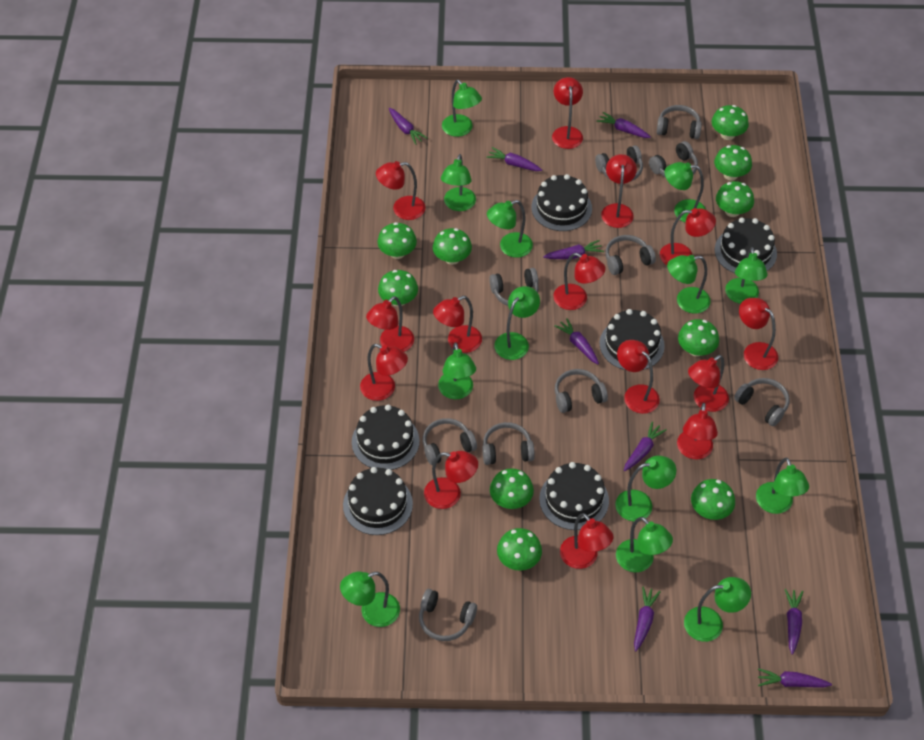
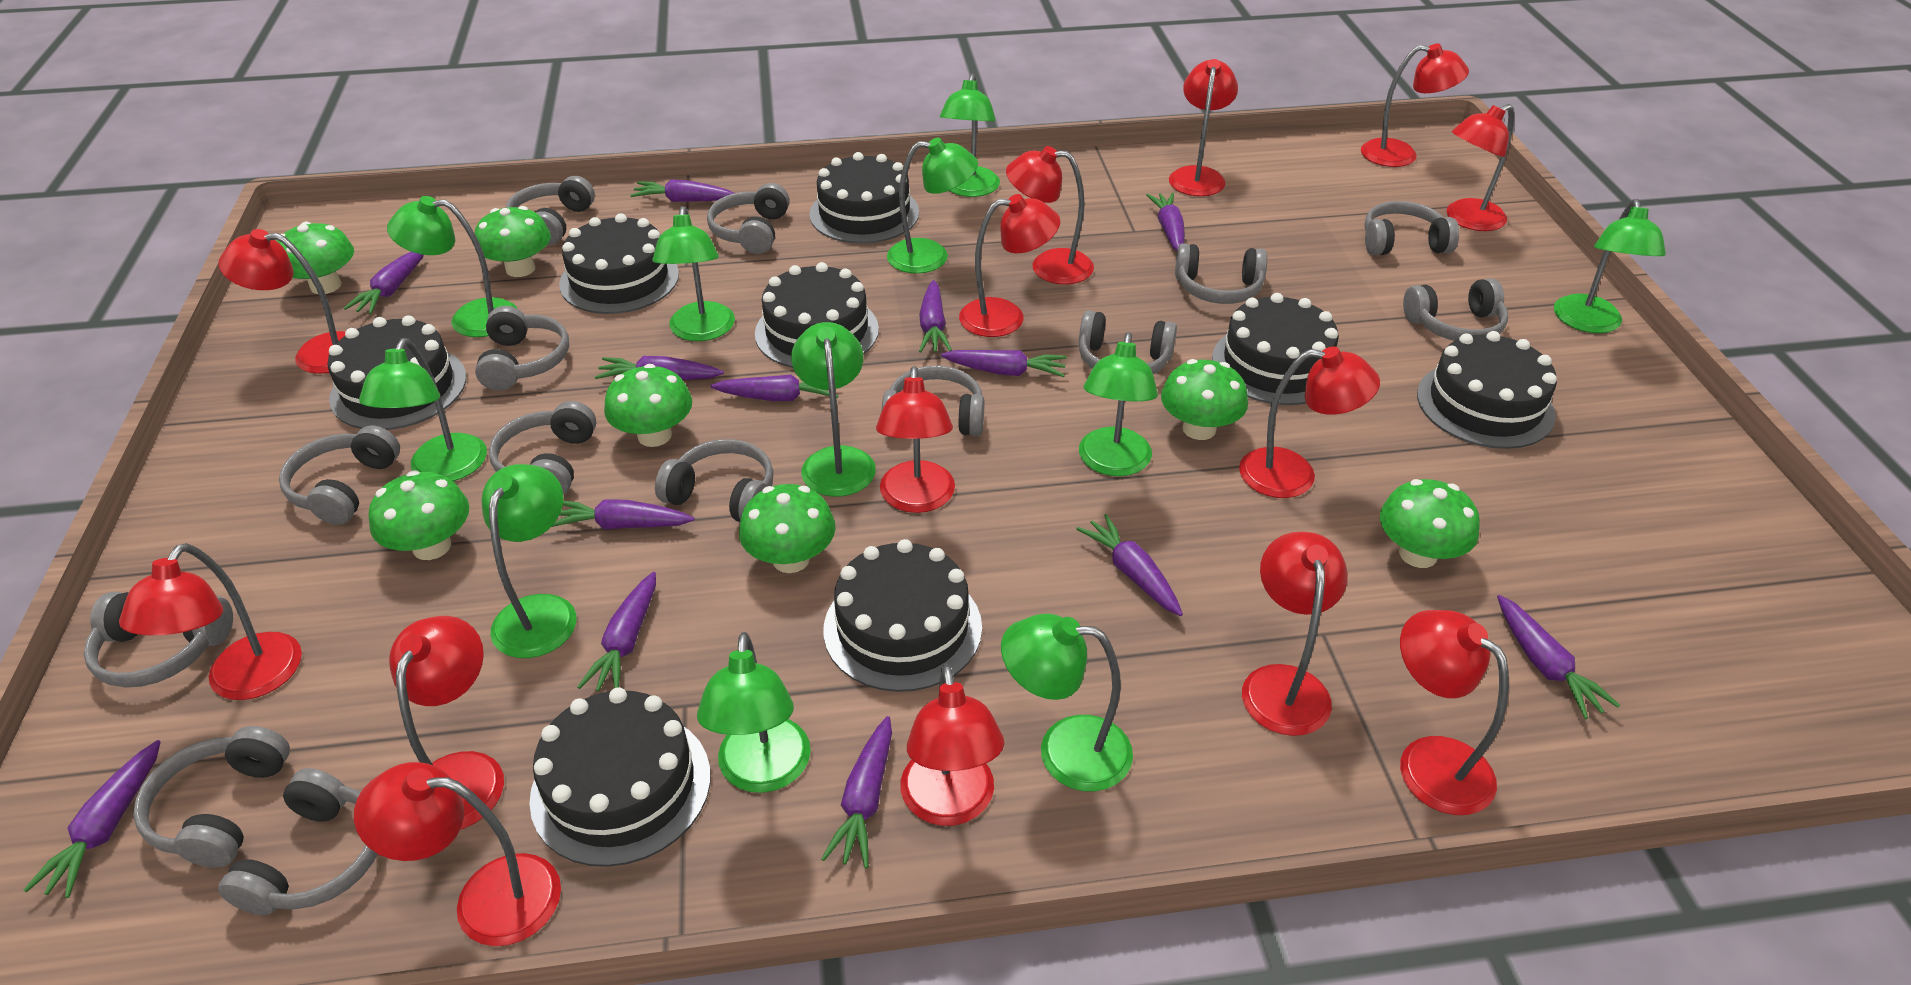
black cake: [343,467,413,535] [352,404,420,470] [531,174,592,231] [539,462,609,530] [599,309,665,371] [715,218,777,273] = 6 -> [327,315,466,430] [529,687,711,867] [559,213,679,314] [755,262,879,368] [809,152,919,244] [823,539,982,692] [1212,293,1339,405] [1417,331,1557,449] = 8
green lamp: [340,572,400,627] [438,343,476,399] [441,154,476,211] [442,80,482,137] [487,200,533,258] [494,286,540,360] [615,456,676,521] [616,517,673,572] [664,162,706,223] [667,255,711,314] [684,577,751,642] [725,247,768,304] [756,457,809,514] = 13 -> [359,338,487,481] [387,196,517,337] [482,464,577,658] [652,206,735,341] [697,632,811,793] [791,322,876,497] [887,138,978,274] [940,74,1000,197] [1001,614,1133,791] [1079,332,1158,476] [1554,199,1666,333] = 11
green mushroom: [377,222,417,259] [378,270,418,307] [433,228,472,265] [490,468,534,509] [497,528,542,571] [678,319,719,357] [691,479,735,520] [712,105,749,140] [714,145,752,180] [716,181,754,217] = 10 -> [276,222,354,294] [368,470,469,560] [475,206,551,277] [604,364,692,447] [739,484,836,573] [1161,359,1248,440] [1380,479,1480,568] = 7
grey headphones: [419,589,477,641] [423,418,477,465] [482,422,535,465] [489,268,539,306] [555,369,608,413] [595,145,643,181] [605,235,656,275] [649,141,698,178] [657,105,702,139] [734,378,789,426] = 10 -> [84,592,233,688] [133,726,290,868] [218,768,377,915] [279,425,400,525] [475,306,569,391] [489,401,596,495] [506,176,595,245] [655,439,774,522] [707,183,790,254] [882,366,984,436] [1079,310,1177,375] [1175,243,1267,304] [1364,201,1459,255] [1403,278,1508,341] = 14
purple carrot: [389,108,427,145] [486,147,542,171] [543,240,604,259] [554,318,599,364] [597,112,651,138] [624,421,667,471] [634,586,661,651] [758,668,832,688] [785,589,804,655] = 9 -> [24,740,161,898] [344,252,424,314] [551,499,694,529] [577,572,656,691] [595,356,724,380] [630,179,734,202] [711,374,838,401] [821,716,892,868] [919,280,952,353] [941,350,1067,377] [1076,514,1183,616] [1146,193,1185,251] [1497,595,1620,719] = 13

